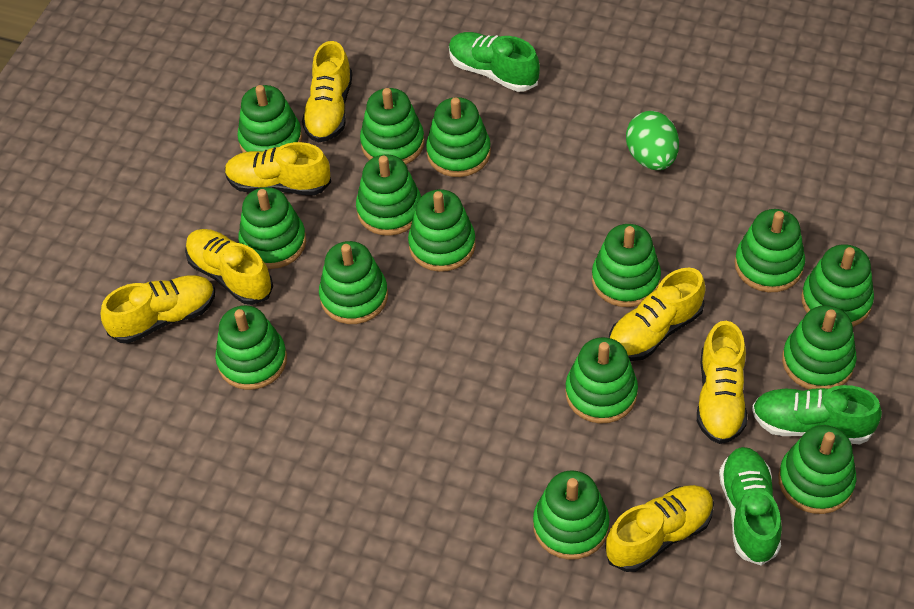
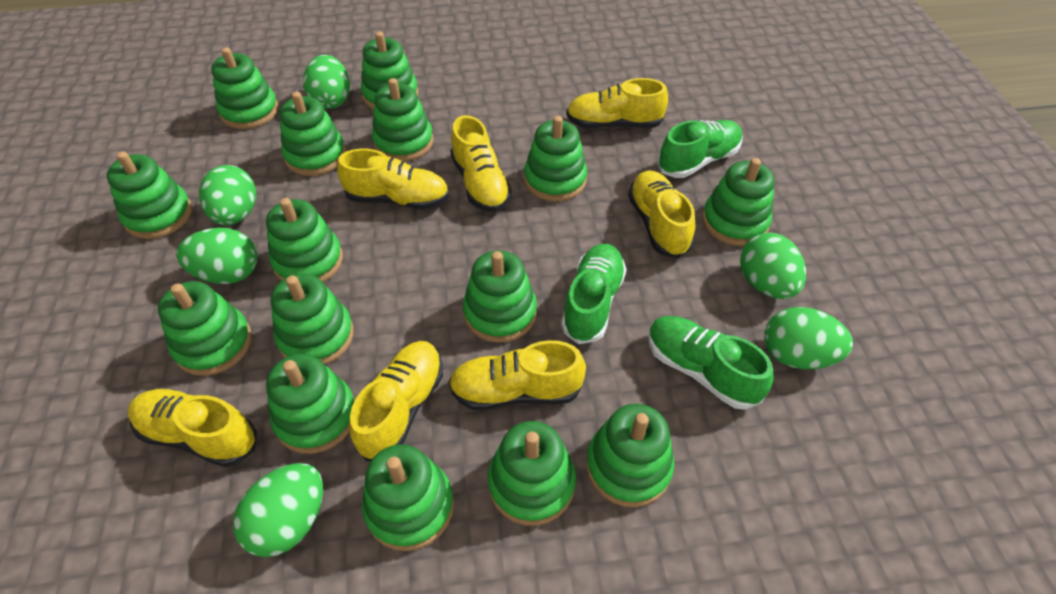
green egg: [626,111,679,170] = 1 -> [176,228,258,284] [199,165,256,225] [233,463,323,557] [303,55,350,109] [740,233,806,299] [764,307,853,369] = 6

